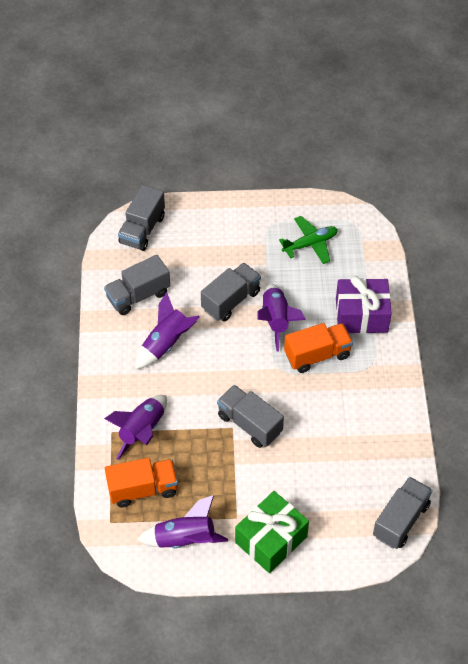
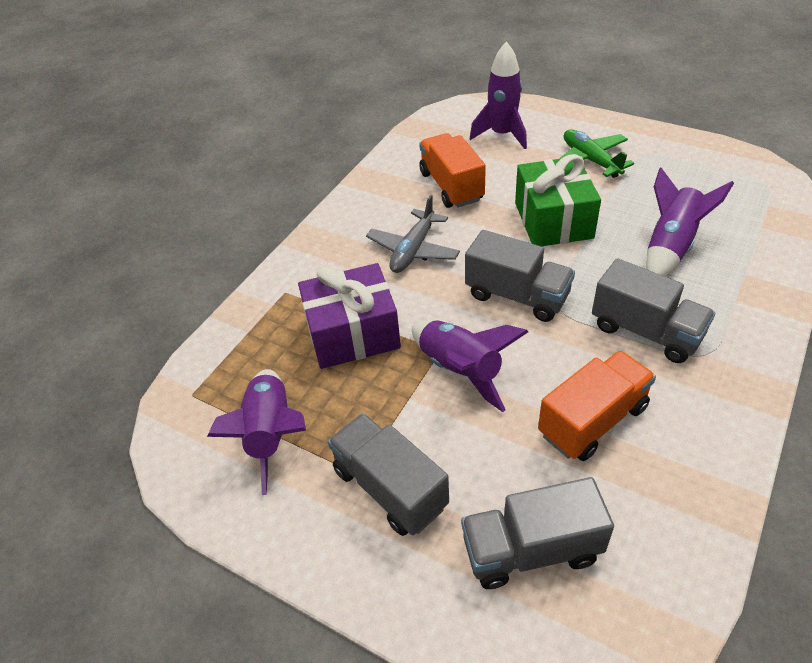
grey plane: none = 0 -> [366,195,460,273] = 1
grey truck: [104,255,170,315] [118,185,165,251] [201,263,261,322] [217,385,284,448] [373,477,433,549] = 5 -> [328,413,449,536] [461,477,614,589] [465,230,575,322] [592,258,715,363] = 4

